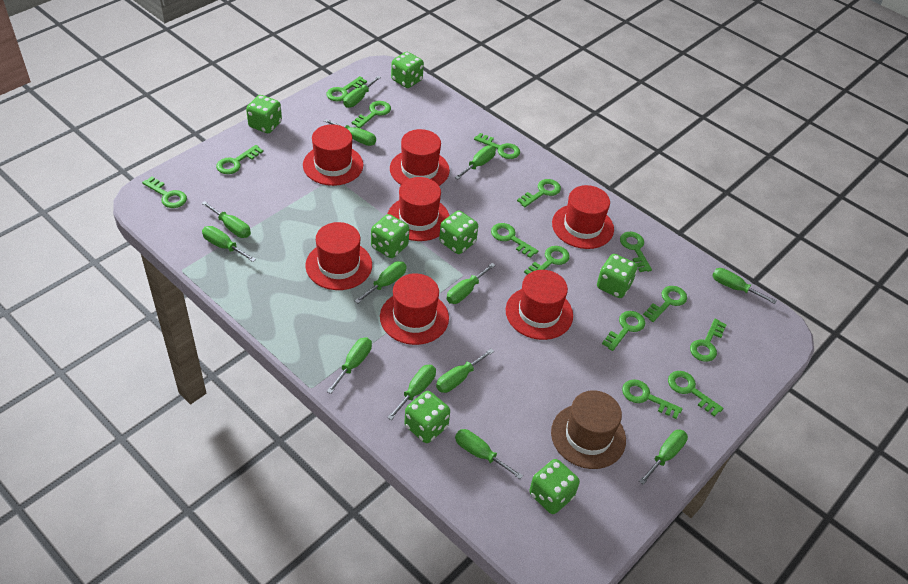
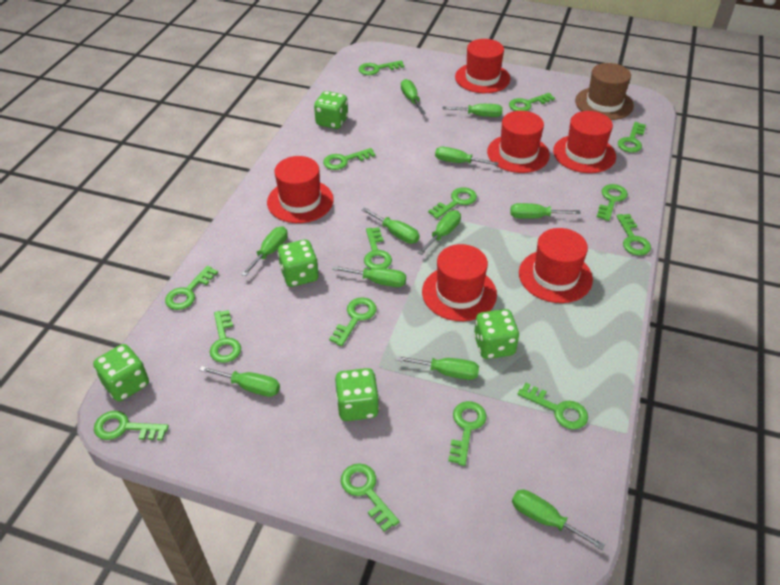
green dice: [246,95,282,133] [371,214,409,258] [391,52,424,88] [404,391,450,443] [439,211,478,254] [529,459,580,514] [597,254,638,298] = 7 -> [93,344,149,401] [277,240,319,287] [314,91,348,129] [335,368,379,421] [474,309,520,359] = 5
green key: [142,177,187,208] [216,145,263,174] [326,76,367,101] [351,101,391,128] [474,133,520,159] [491,223,538,258] [517,179,561,207] [524,246,570,275] [602,311,645,351] [620,232,652,272] [622,379,683,419] [643,286,687,322] [668,371,723,417] [690,319,727,362] = 14 -> [94,411,169,440] [165,266,218,310] [210,310,241,363] [323,148,376,170] [329,297,377,346] [341,463,400,532] [359,60,404,75] [364,227,392,269] [428,187,477,219] [448,401,487,466] [509,93,555,111] [518,383,588,430] [597,184,628,221] [617,214,651,256] [618,122,646,153] = 15
green screwdriver: [201,201,251,238] [202,226,256,262] [324,119,376,146] [327,338,372,394] [343,76,381,108] [355,261,406,303] [387,365,436,420] [436,349,494,393] [446,263,496,304] [455,145,496,179] [455,429,523,479] [639,430,688,485] [712,268,777,304] = 13 -> [199,366,280,397] [241,227,288,276] [332,266,406,287] [362,208,419,244] [396,356,479,380] [401,79,426,114] [418,210,461,255] [435,147,499,166] [443,104,503,117] [510,203,581,219] [512,489,605,551] = 11
red hat: [303,124,363,186] [305,222,372,290] [380,273,449,345] [388,177,450,241] [390,129,450,186] [506,270,573,340] [552,185,614,249] = 7 -> [267,156,334,223] [422,244,497,321] [455,39,510,93] [487,111,550,173] [519,228,593,303] [553,111,616,173] = 6

